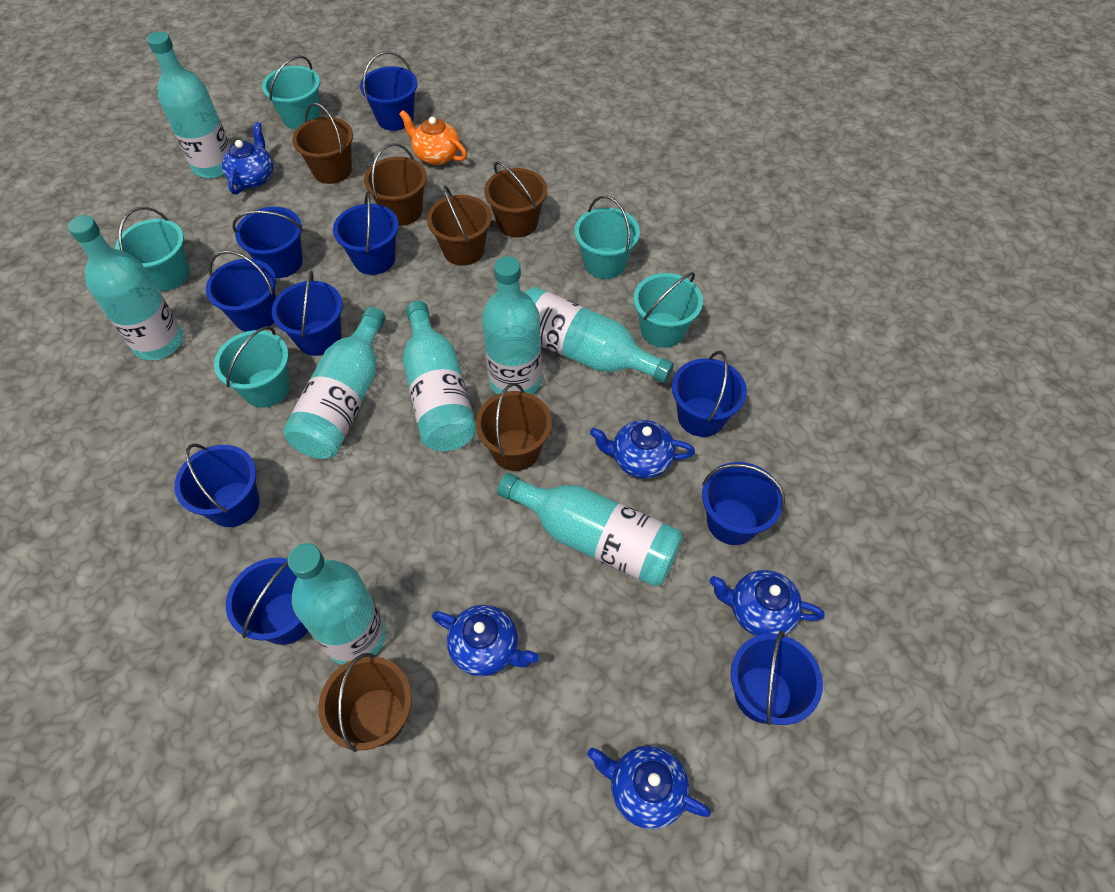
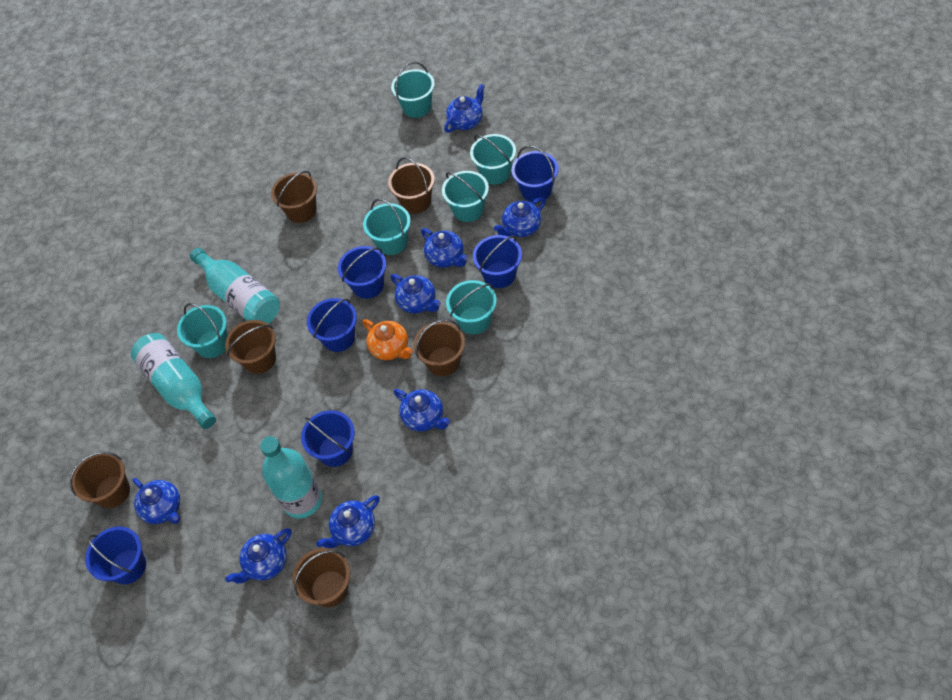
blue bucket: [174,443,260,527] [206,250,276,332] [226,558,308,645] [233,207,303,278] [272,271,343,356] [333,191,399,275] [360,51,417,131] [672,351,747,437] [702,462,785,545] [731,631,823,725] = 10 -> [85,526,146,584] [301,410,355,467] [307,298,357,352] [338,246,386,299] [473,235,522,288] [512,145,559,202] = 6
blue teapot: [222,122,273,194] [432,605,539,676] [587,746,711,829] [590,420,695,479] [709,570,825,636] = 5 -> [132,478,180,524] [225,528,292,584] [316,495,380,549] [390,274,441,313] [394,389,450,431] [421,228,468,268] [444,84,485,133] [494,197,546,237] = 8
turquoise bottle: [68,215,183,360] [147,31,231,178] [283,307,386,459] [288,543,386,665] [403,301,476,451] [482,256,542,394] [497,473,683,586] [525,287,674,383] = 8 -> [131,333,216,429] [190,248,280,324] [260,436,322,518] = 3
turquoise bucket: [115,207,190,291] [214,326,290,408] [262,55,320,130] [574,195,640,279] [633,272,703,348] = 5 -> [177,303,228,358] [363,199,411,255] [391,62,435,118] [442,171,489,222] [446,280,497,334] [470,134,516,185] = 6

